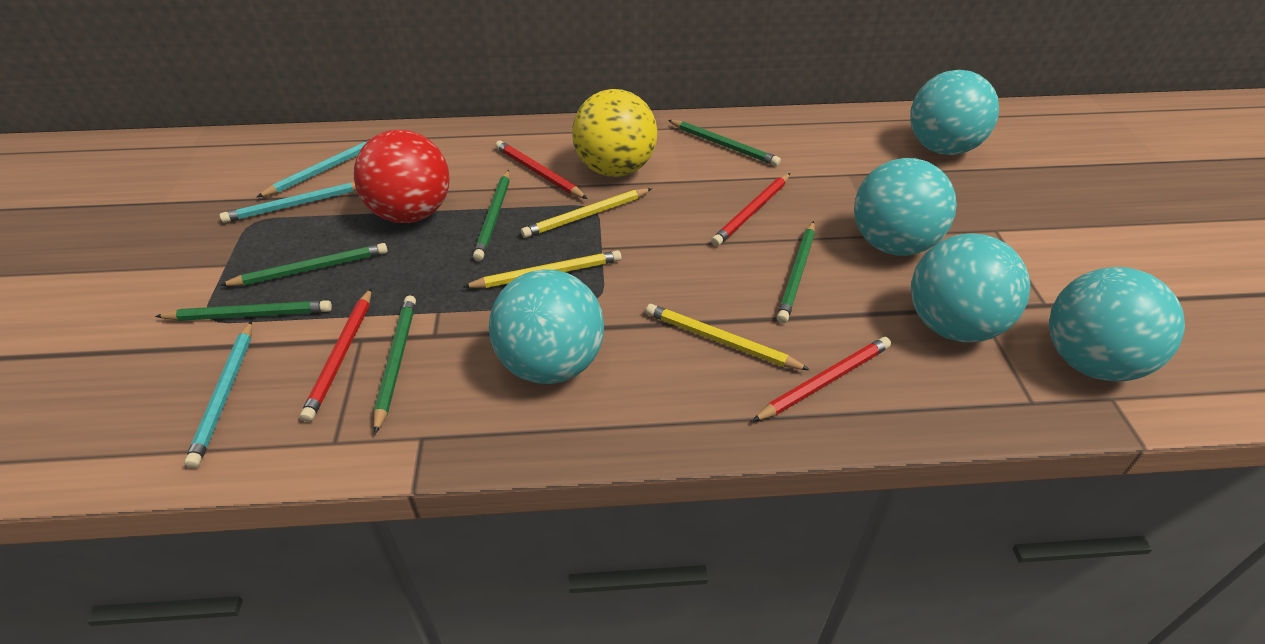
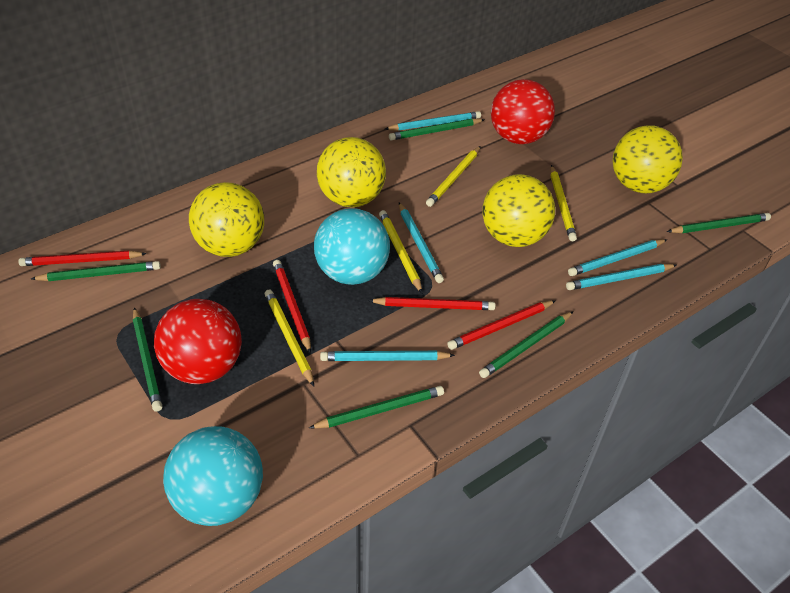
red ball: [354,130,450,223] = 1 -> [154,299,242,384] [491,79,555,144] = 2
turquoise ball: [489,269,604,384] [854,158,957,256] [910,70,999,155] [911,234,1030,342] [1049,267,1185,382] = 5 -> [163,426,263,526] [314,208,390,285] = 2
turquoise pencil: [184,321,252,468] [220,182,357,223] [256,139,370,198] = 3 -> [320,351,455,361] [385,111,481,131] [399,203,444,283] [566,264,676,290] [568,239,667,276] = 5
yellow ball: [572,89,657,177] = 1 -> [189,182,264,257] [317,137,386,207] [482,174,555,247] [612,125,683,193] = 4
yellow pencil: [463,250,622,288] [521,188,652,238] [646,304,810,370] = 3 -> [264,290,314,386] [379,210,422,293] [426,146,481,207] [550,165,577,241] = 4

